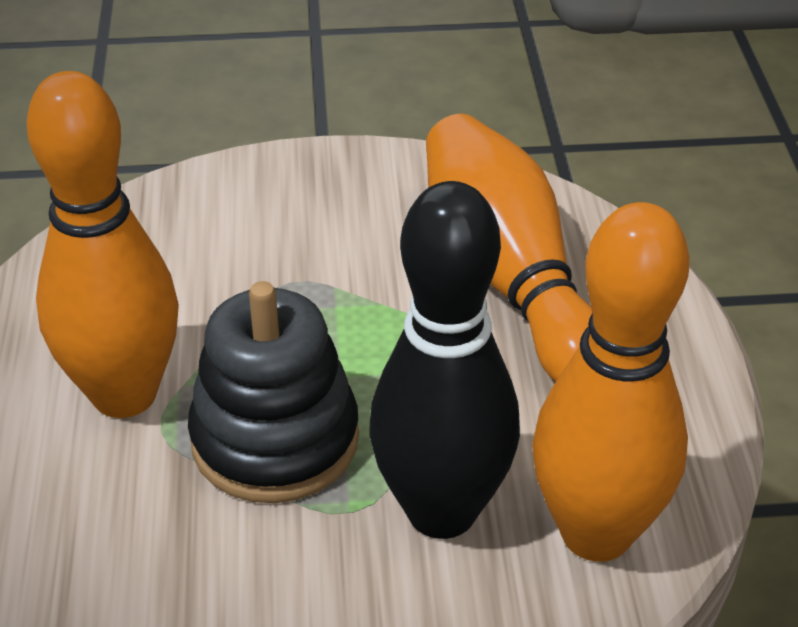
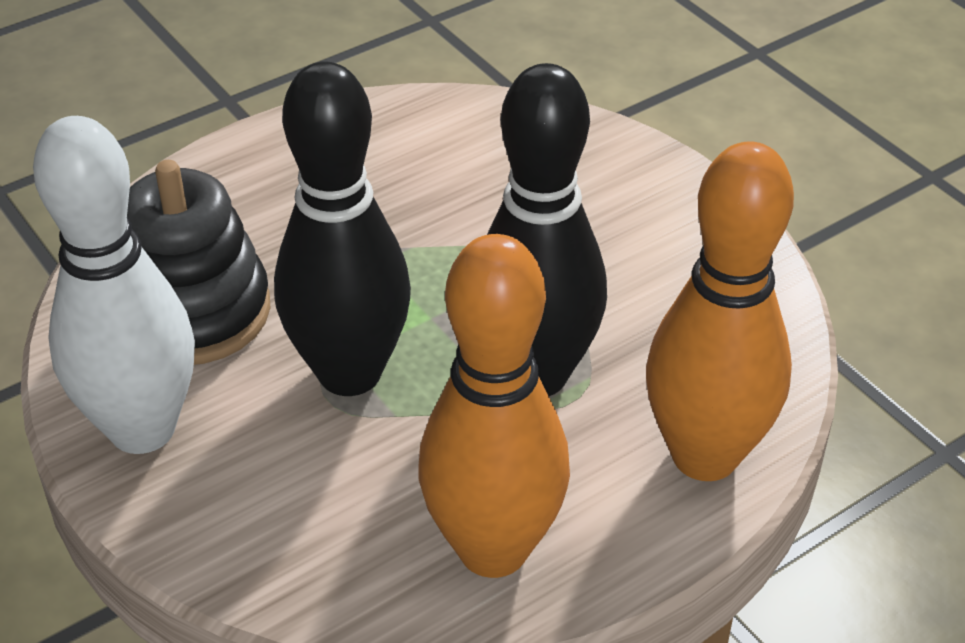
black bowling pin: [369,181,520,539] = 1 -> [274,62,411,396] [487,63,607,396] = 2
orange bowling pin: [27,71,179,418] [426,114,592,382] [532,202,689,562] = 3 -> [418,234,570,578] [646,141,794,481] = 2
white bowling pin: none = 0 -> [33,116,195,454] = 1

